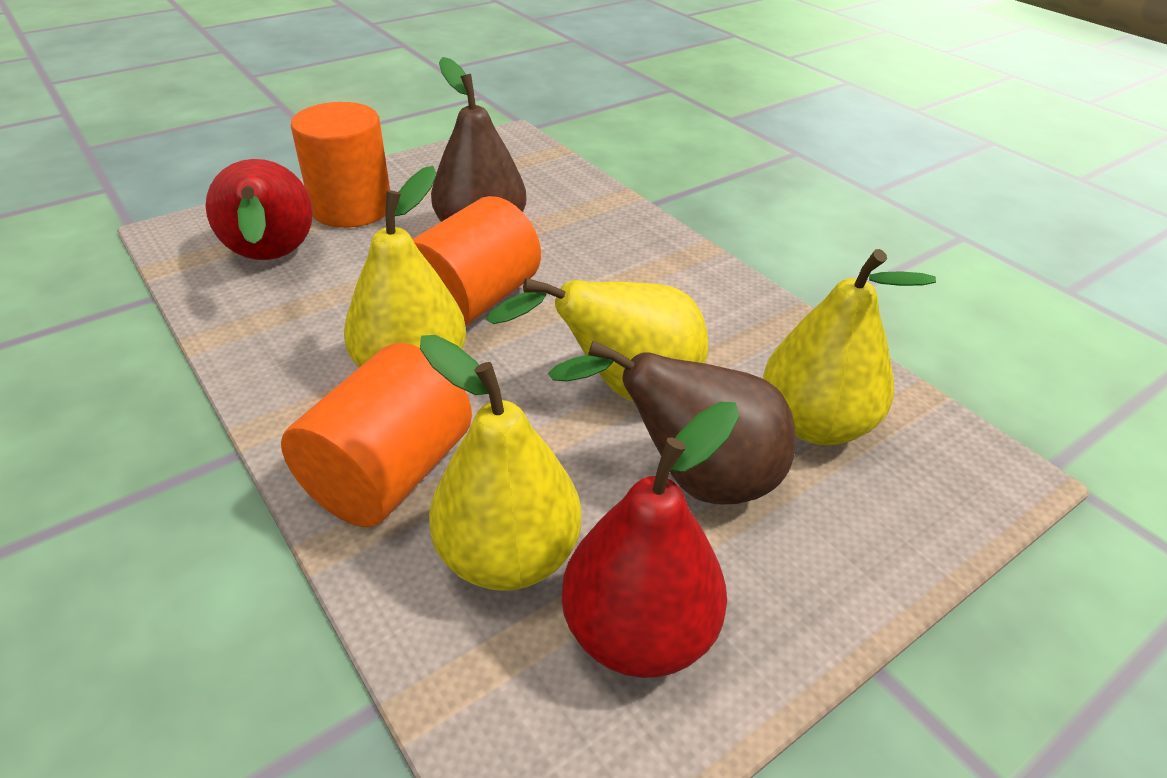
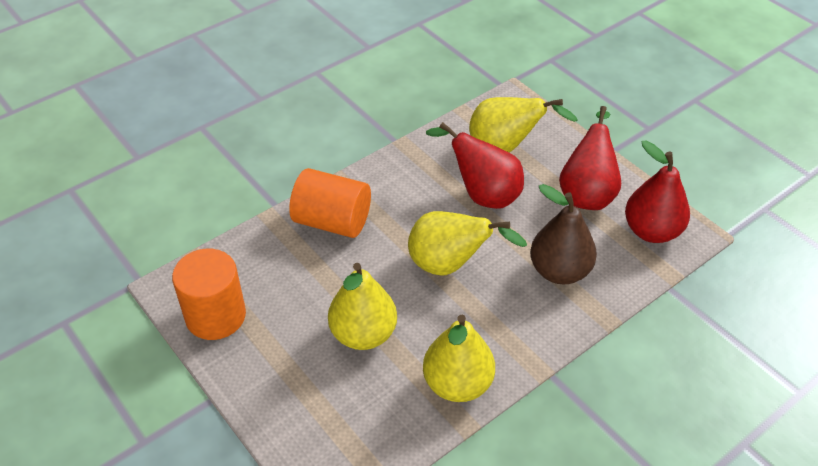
brown pear: [431,57,526,222] [548,340,796,504] = 2 -> [530,184,597,284] = 1
orange cylinder: [281,343,472,527] [291,102,390,228] [413,196,541,327] = 3 -> [172,249,246,340] [289,168,371,238] = 2
red pear: [206,159,313,260] [562,402,739,678] = 2 -> [426,122,524,209] [559,106,621,210] [625,140,690,243] = 3

